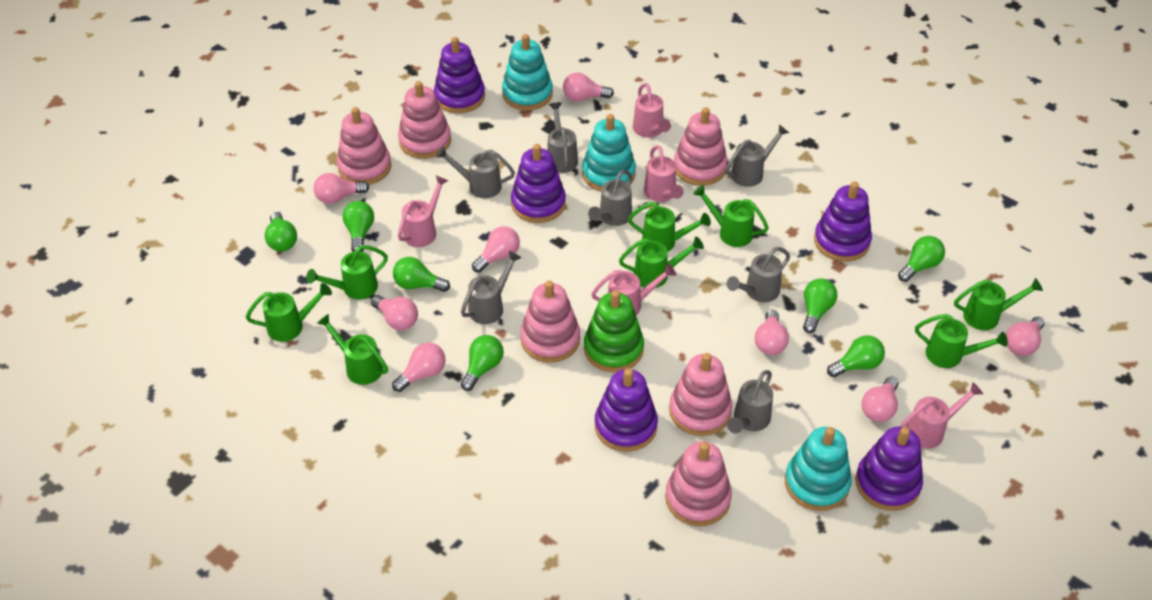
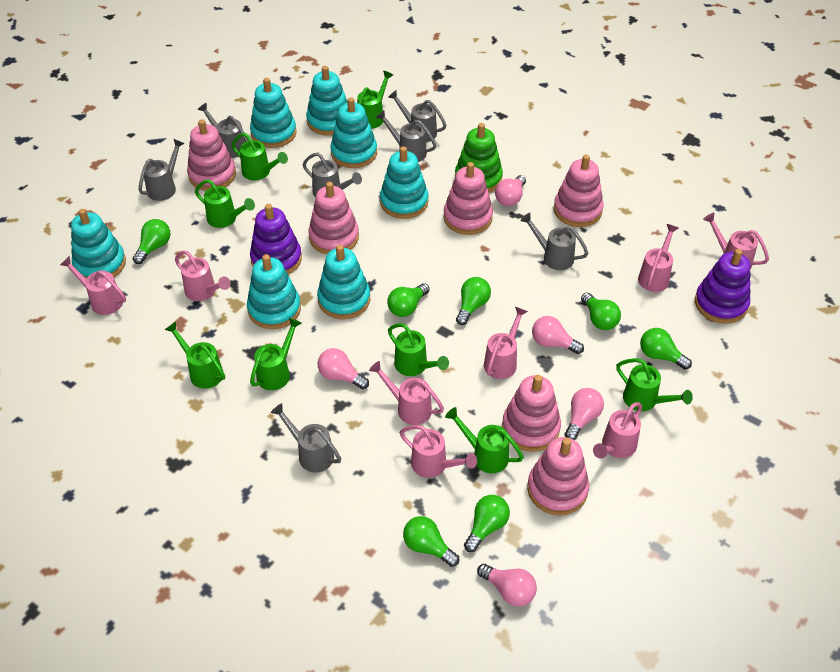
pink light bulb: [313,173,369,204] [371,295,418,330] [392,342,445,392] [472,226,520,273] [563,72,614,101] [755,309,789,355] [862,376,898,422] [1006,317,1045,356] = 8 -> [317,348,369,389] [477,564,537,607] [495,175,526,206] [532,316,584,354] [564,388,604,440] = 5
pink watering can: [398,175,448,247] [591,263,676,316] [633,83,671,138] [644,145,684,202] [899,382,983,449] = 5 -> [60,256,126,315] [175,251,231,301] [369,361,444,425] [400,425,477,478] [484,307,528,379] [593,402,642,459] [638,224,679,292] [703,213,769,269] = 8
purple stacking toy: [434,37,485,113] [511,144,566,223] [595,368,658,452] [814,182,872,262] [855,427,923,511] = 5 -> [250,204,302,274] [695,249,750,324] = 2
turquoise stacking toy: [502,34,553,111] [582,114,636,192] [785,427,852,511] = 3 -> [71,209,126,279] [247,254,301,329] [250,78,297,148] [306,66,347,136] [317,245,370,319] [330,97,377,168] [380,146,428,219] = 7

